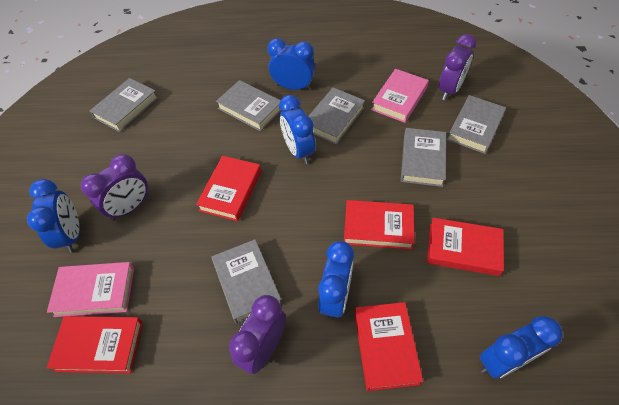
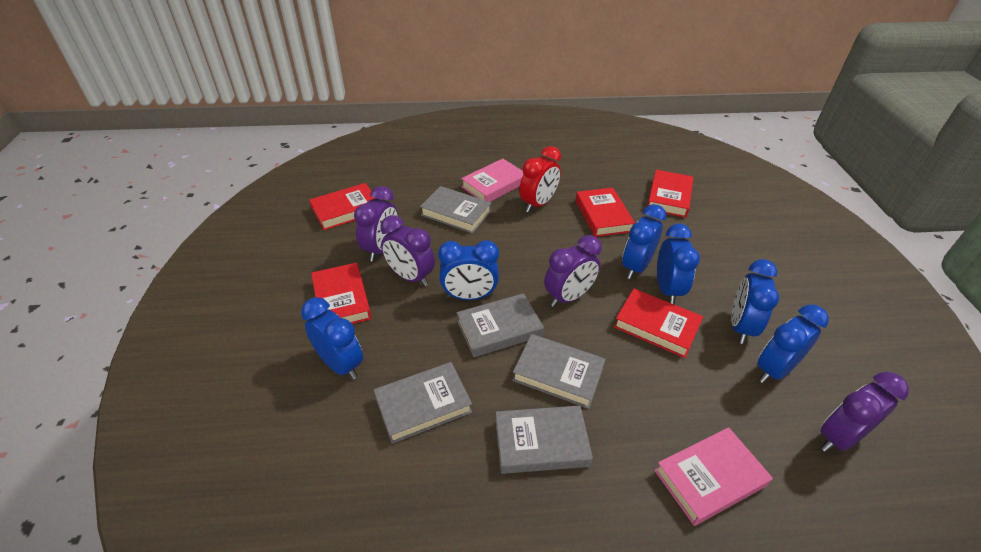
blue clock: [27,179,79,253] [267,38,315,90] [279,95,316,164] [318,241,354,320] [480,316,563,379] = 5 -> [301,297,363,380] [438,240,499,300] [622,204,666,279] [657,223,700,305] [731,259,779,344] [757,305,829,383] = 6
grey book: [90,78,158,132] [211,239,282,324] [216,80,282,131] [309,87,365,144] [401,128,446,187] [447,95,506,154] = 6 -> [374,362,472,444] [420,186,491,234] [457,293,544,357] [495,406,593,474] [512,334,606,409] = 5
purple clock: [81,154,148,221] [229,295,286,374] [439,34,477,100] = 3 -> [354,186,398,261] [380,215,435,286] [544,235,602,307] [820,372,909,452] = 4
red clock: none = 0 -> [519,146,561,212] = 1

